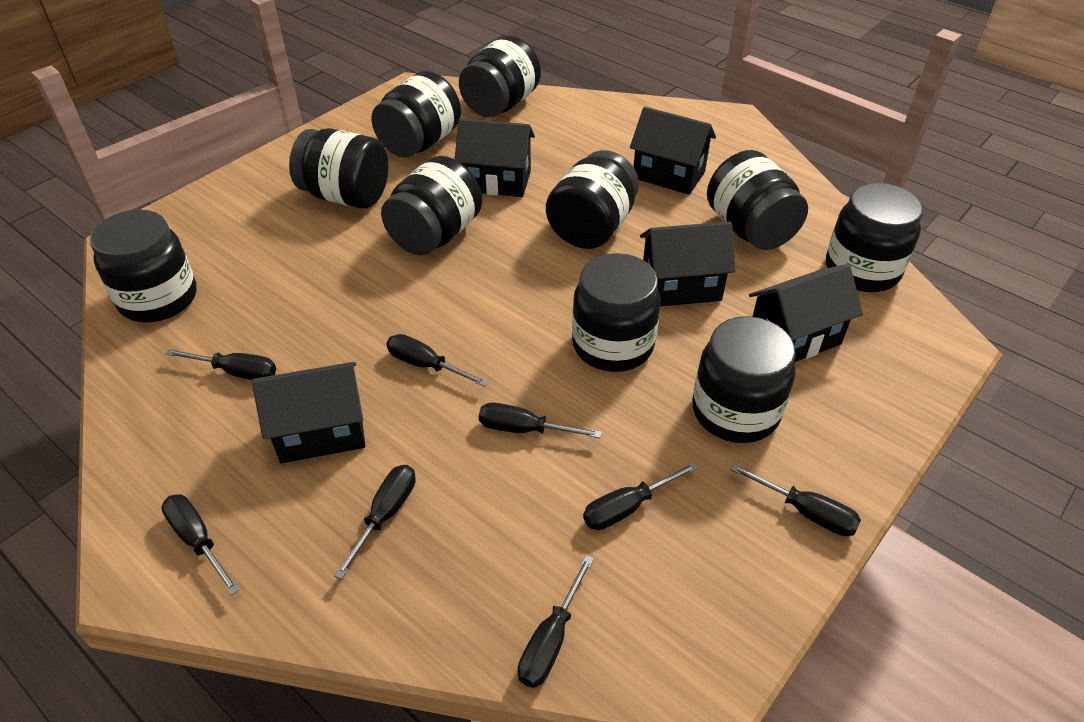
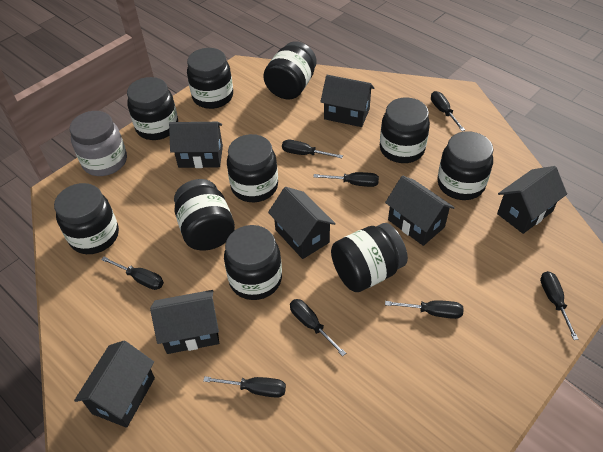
black house: [252,362,365,463] [455,118,535,197] [630,107,716,195] [640,221,735,306] [749,264,863,362] = 5 -> [74,341,155,428] [150,290,219,354] [169,122,223,168] [268,187,336,259] [320,75,374,127] [385,176,455,246] [497,166,567,234] = 7
grey jar: none = 0 -> [69,111,127,176] = 1

